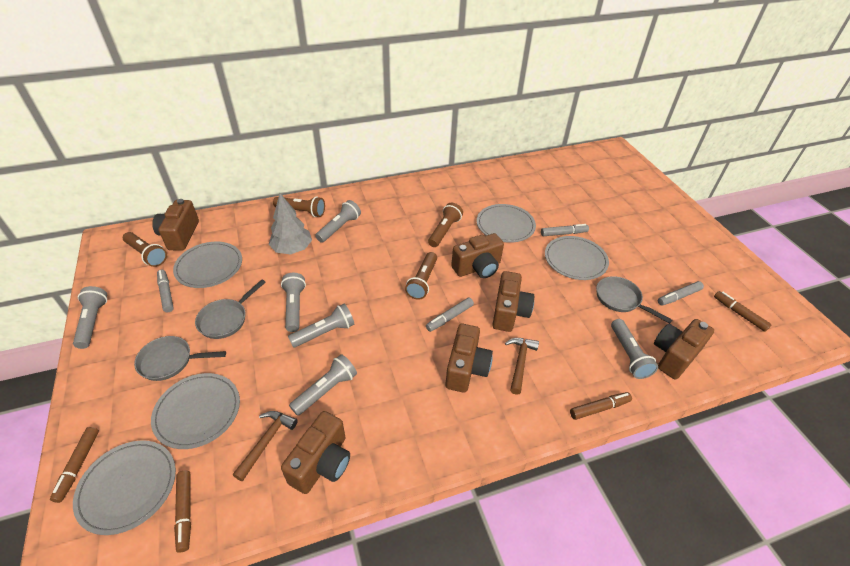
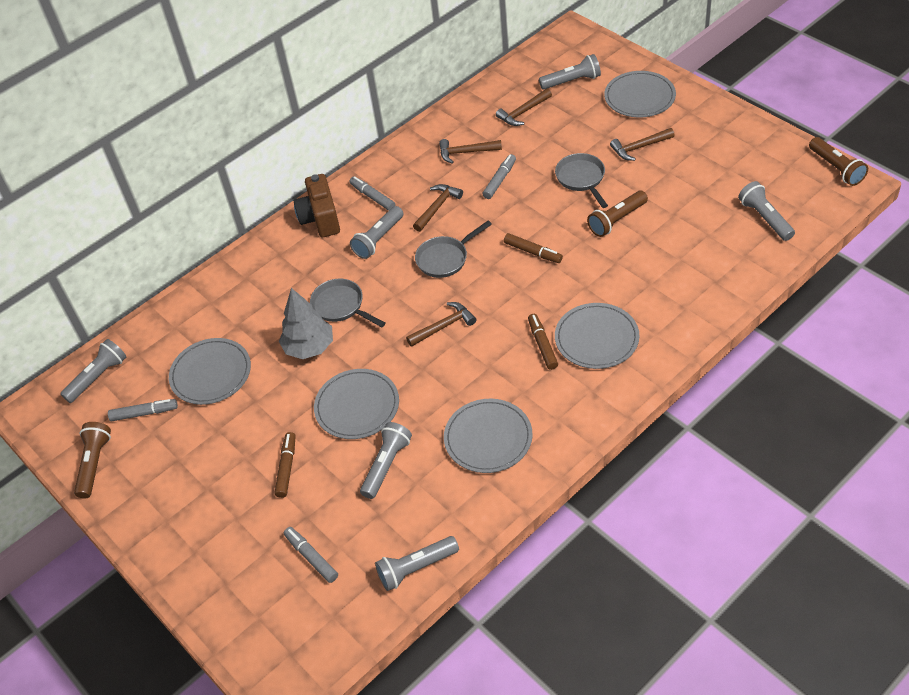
brown camera: [152,199,199,251] [281,411,350,494] [445,324,493,393] [451,233,504,278] [492,271,534,332] [654,319,714,380] = 6 -> [294,174,340,237] = 1
brown flashlight: [123,232,167,267] [273,196,325,217] [405,252,437,300] [428,203,463,247] = 4 -> [74,422,111,499] [587,191,648,237] [809,137,868,186] = 3
brown hammer: [233,411,298,481] [505,338,539,395] = 2 -> [406,302,476,347] [413,184,463,232] [439,139,502,164] [496,88,552,126] [610,128,675,161] = 5
brown marker: [50,427,99,503] [174,471,191,553] [570,392,632,420] [714,291,772,332] = 4 -> [274,432,296,498] [504,233,563,263] [528,314,558,370] = 3

